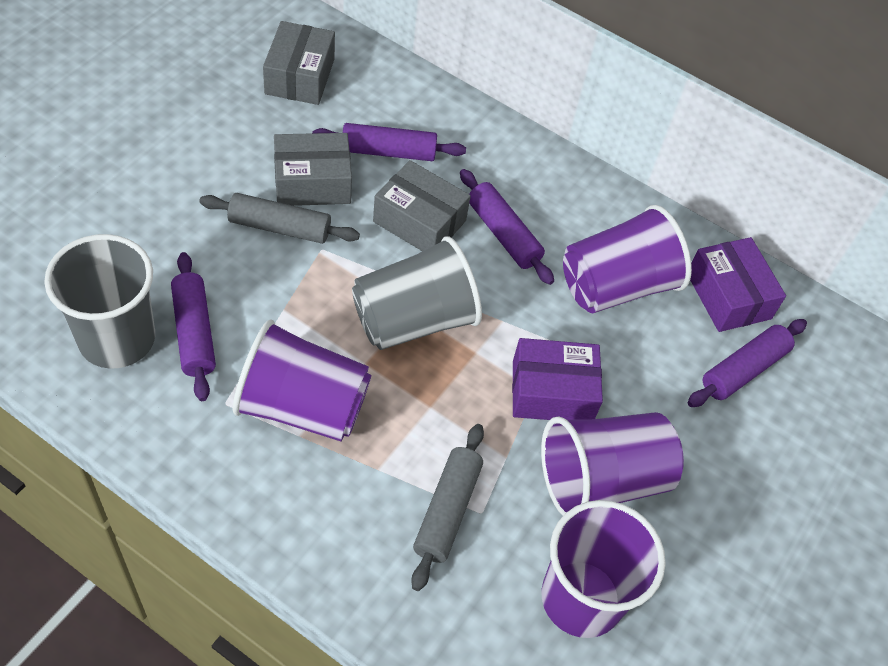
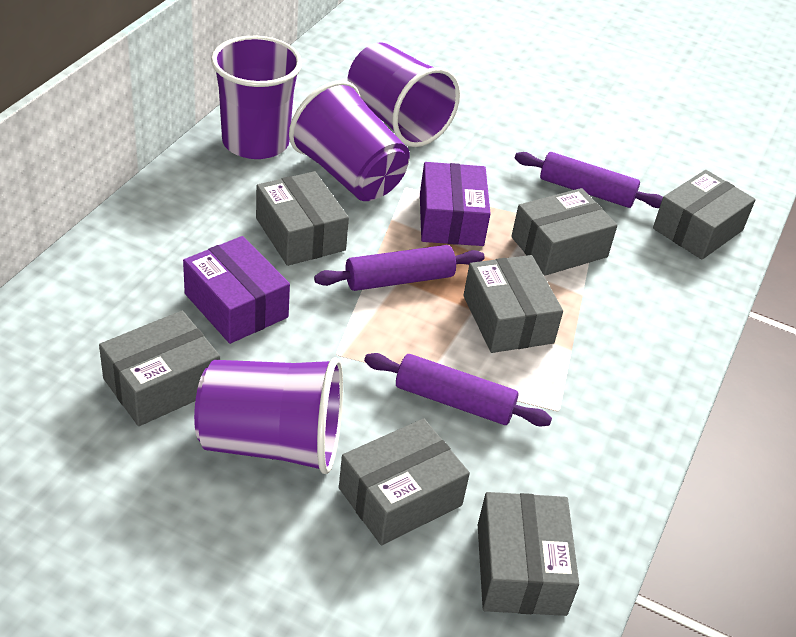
grey box: [263,21,335,105] [274,133,352,206] [373,160,471,251] = 3 -> [99,311,220,426] [256,171,349,266] [339,418,470,545] [463,255,563,353] [478,492,579,616] [511,188,617,276] [653,170,756,259] = 7
grey cup: [44,234,155,369] [352,236,482,350] = 2 -> none = 0
grey rolling pin: [199,193,360,244] [411,424,484,591] = 2 -> none = 0
purple rolling pin: [171,252,216,401] [312,123,466,161] [460,169,554,285] [688,319,807,407] = 4 -> [314,245,485,291] [364,353,552,426] [515,152,663,208] = 3

